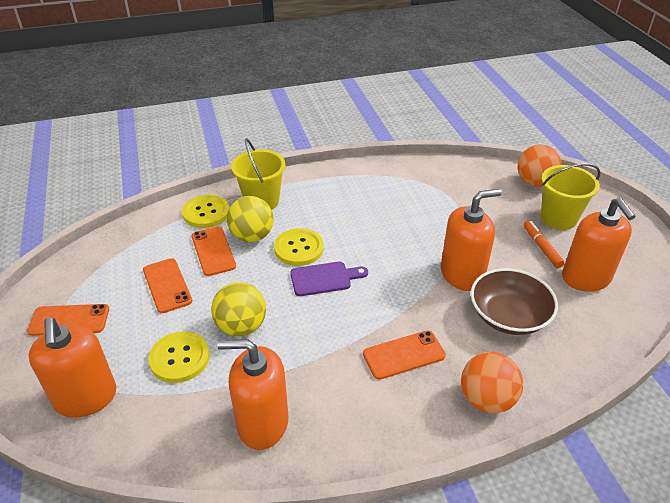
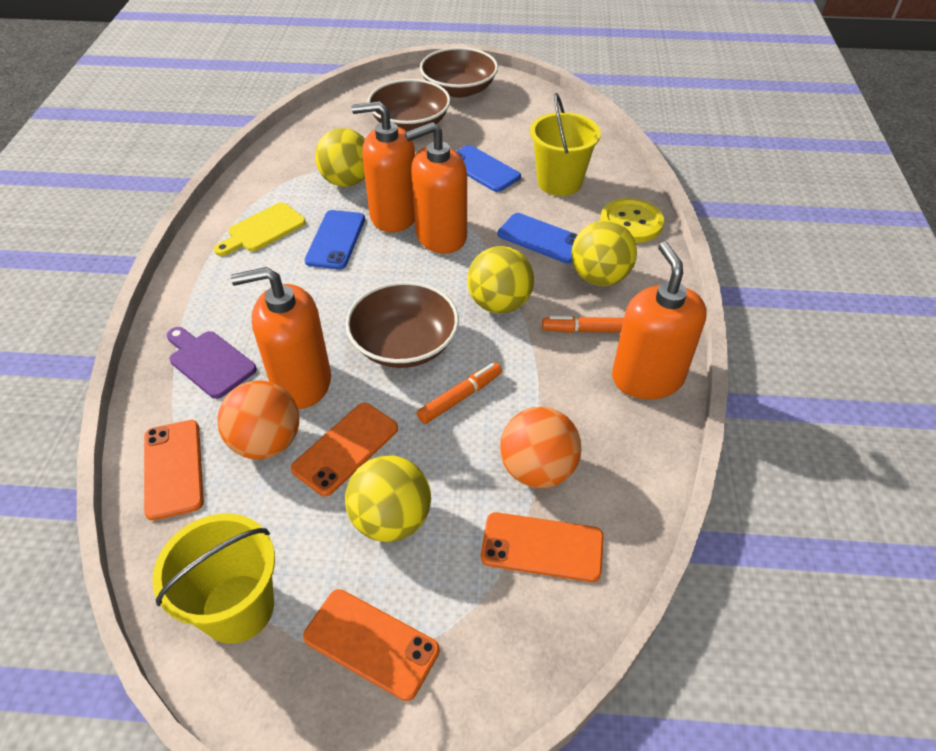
blue phone: none = 0 -> [305,210,365,269] [456,145,521,192] [498,213,578,263] = 3
brown bowl: [471,268,558,335] = 1 -> [345,281,459,368] [367,79,451,131] [420,47,498,98] = 3
orange marker: [524,221,564,268] = 1 -> [417,362,502,424] [542,316,624,333] = 2
yellow ball: [211,282,266,337] [227,196,274,242] = 2 -> [315,128,365,187] [345,455,431,542] [467,246,534,314] [571,220,637,286] = 4
yellow button: [148,331,210,383] [182,195,229,228] [274,228,324,266] = 3 -> [600,198,664,243] = 1
yellow cutting board: none = 0 -> [214,202,306,256] = 1

